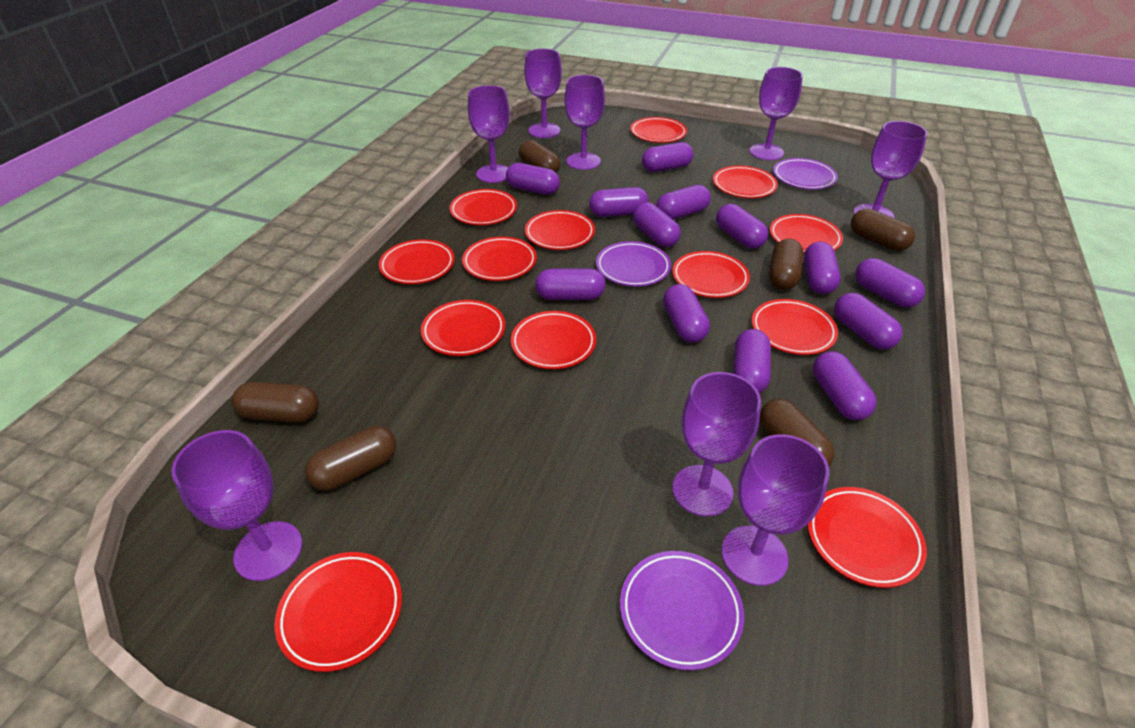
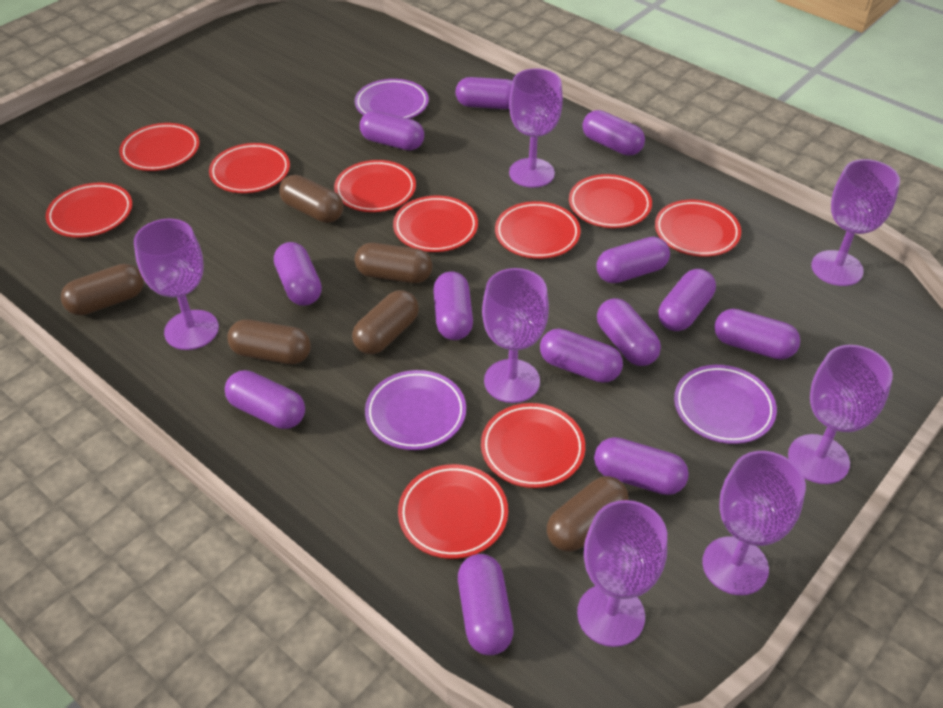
purple goblet: [171,430,302,581] [468,85,510,183] [524,49,562,138] [565,75,605,170] [672,372,761,517] [722,434,830,586] [749,67,803,160] [853,121,928,218] = 8 -> [134,219,219,350] [482,268,549,403] [509,68,563,188] [577,500,667,647] [702,451,806,595] [788,345,893,484] [811,159,900,286] = 7
red plate: [274,552,402,672] [379,239,455,284] [421,300,505,356] [450,189,517,225] [462,237,537,281] [511,311,596,369] [525,210,595,250] [630,117,687,143] [672,251,750,298] [713,166,778,198] [752,299,838,355] [770,214,843,253] [807,487,927,588] = 13 -> [46,183,132,238] [119,123,199,171] [209,143,290,193] [334,160,416,212] [393,196,478,252] [398,464,508,559] [481,403,585,488] [495,201,581,259] [569,174,652,228] [655,200,741,257] = 10

